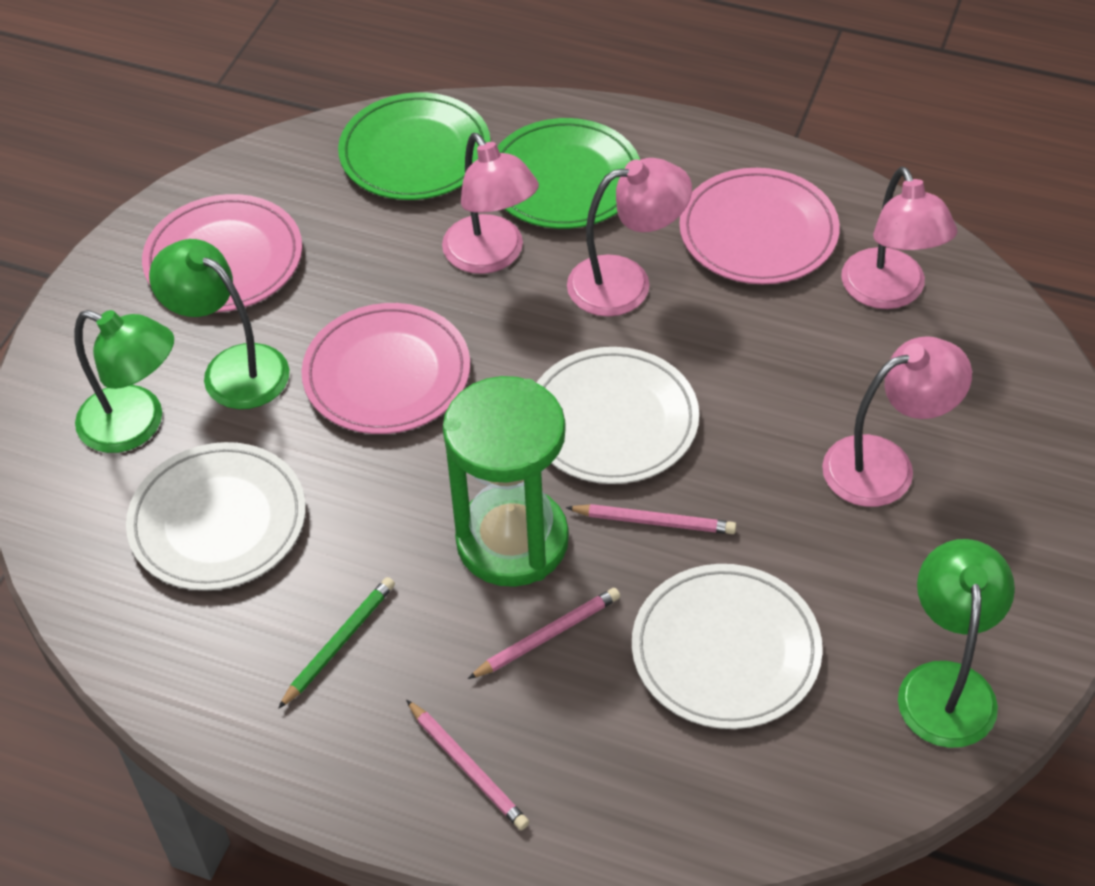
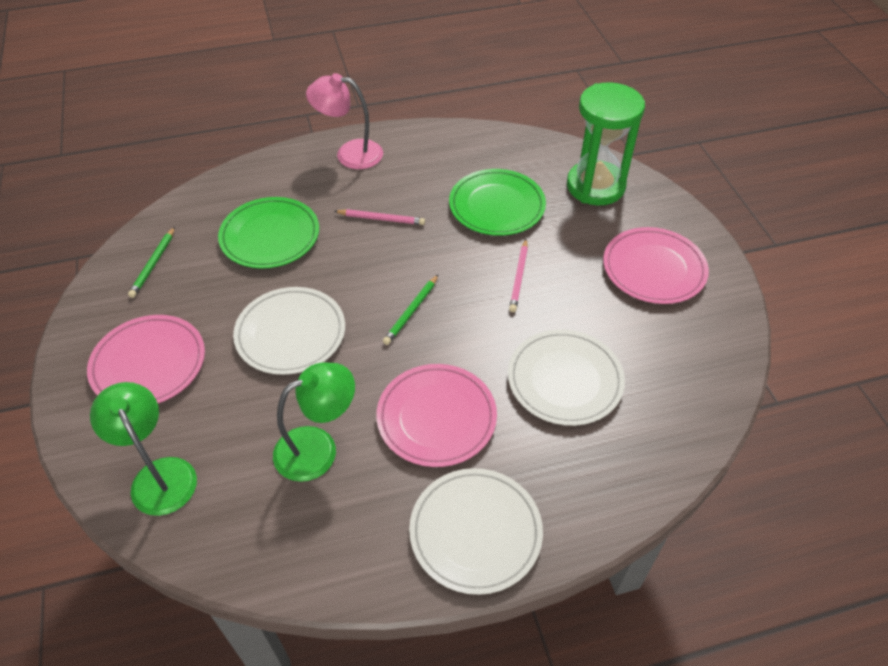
green lamp: [74,310,174,453] [149,239,289,409] [898,539,1015,748] = 3 -> [90,382,197,516] [273,362,355,482] = 2
green pencil: [278,577,395,709] = 1 -> [128,227,175,298] [383,274,439,345] = 2
pink lamp: [442,133,539,274] [567,158,692,317] [822,336,972,507] [841,167,957,309] = 4 -> [306,73,383,169] = 1
pink pencil: [406,699,529,830] [468,588,620,679] [566,504,736,534] = 3 -> [334,209,425,225] [509,239,528,312] = 2

